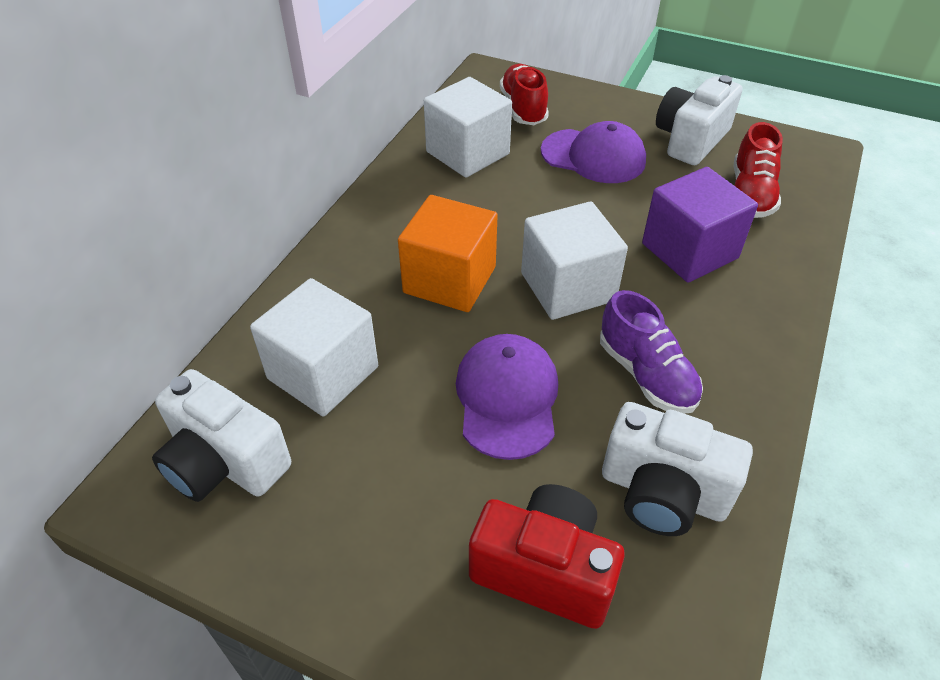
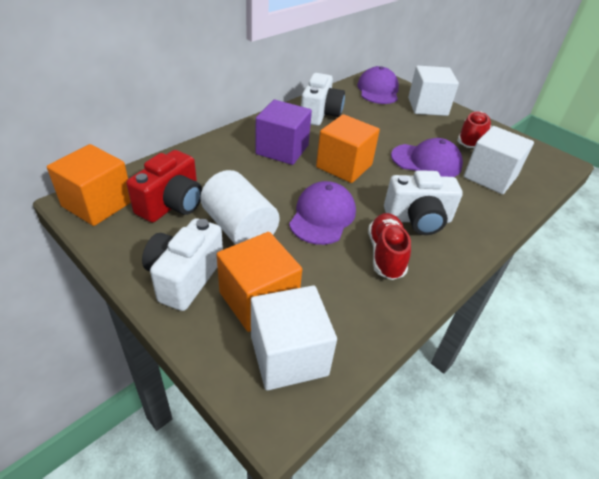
orange cube: [398,195,498,312] = 1 -> [47,144,131,226] [217,232,302,332] [316,114,380,183] = 3
purple cap: [456,334,558,460] [541,121,646,183] = 2 -> [289,181,356,245] [357,66,399,104] [391,138,463,177] = 3
purple shoe: [600,290,703,414] = 1 -> none = 0
white cylinder: none = 0 -> [200,170,280,245] = 1

